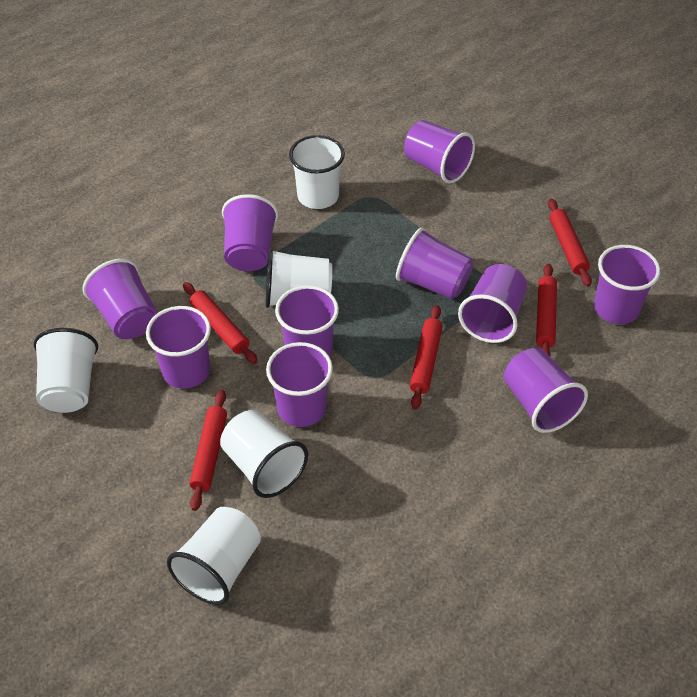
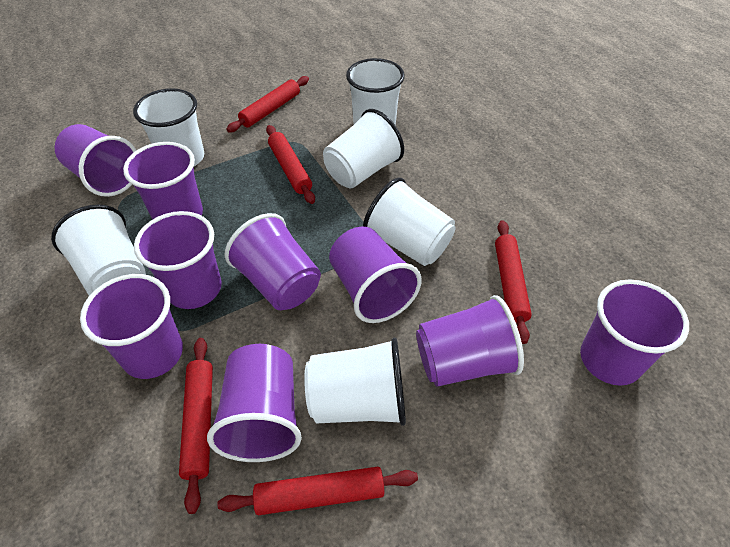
purple cup: [82,259,157,339] [146,306,211,389] [222,194,278,271] [266,342,333,427] [275,285,339,357] [396,228,473,299] [404,120,475,184] [458,264,527,343] [504,348,588,433] [594,245,660,324] = 10 -> [55,124,137,197] [80,274,183,379] [123,142,203,220] [134,211,222,309] [207,344,302,462] [224,213,321,310] [329,227,422,323] [416,295,524,387] [580,279,689,386] = 9
white cup: [34,328,98,413] [167,507,261,605] [220,410,308,498] [265,248,332,308] [289,135,345,209] = 5 -> [51,205,146,296] [133,88,204,166] [304,338,406,426] [323,109,404,188] [346,58,405,125] [363,177,456,266] = 6

